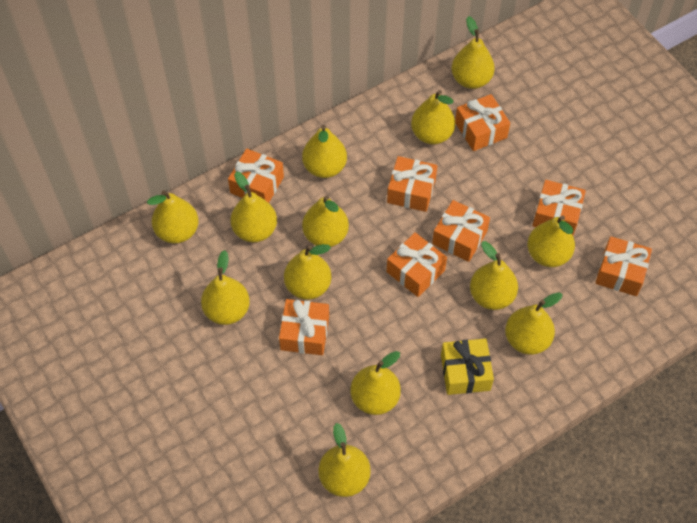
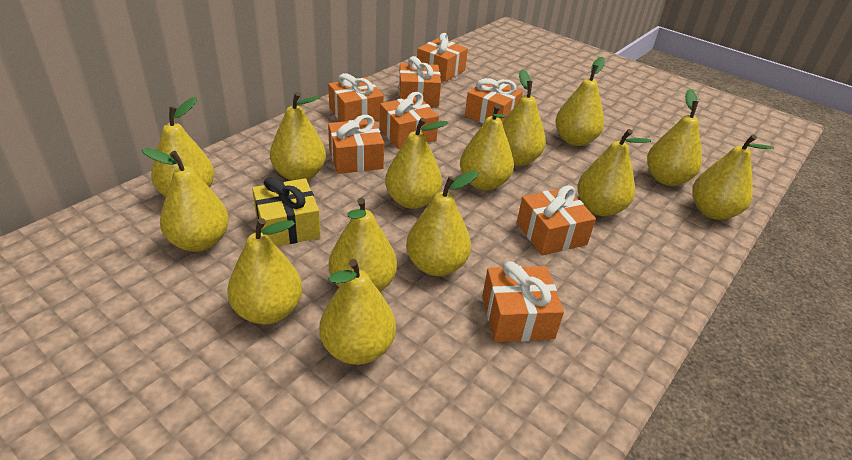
yellow pear: [147,190,199,244] [201,250,250,325] [230,172,277,242] [284,244,331,300] [302,125,347,178] [302,195,349,247] [318,423,371,497] [350,351,401,415] [411,90,455,144] [451,16,495,89] [470,241,518,310] [505,292,563,355] [527,216,575,267] = 13 -> [142,148,229,252] [151,97,215,197] [227,218,303,324] [270,92,326,181] [319,259,396,365] [329,198,397,292] [385,118,449,209] [406,171,479,276] [460,104,514,190] [502,69,546,166] [555,57,605,146] [577,129,651,216] [647,89,702,186] [692,134,774,220] = 14

